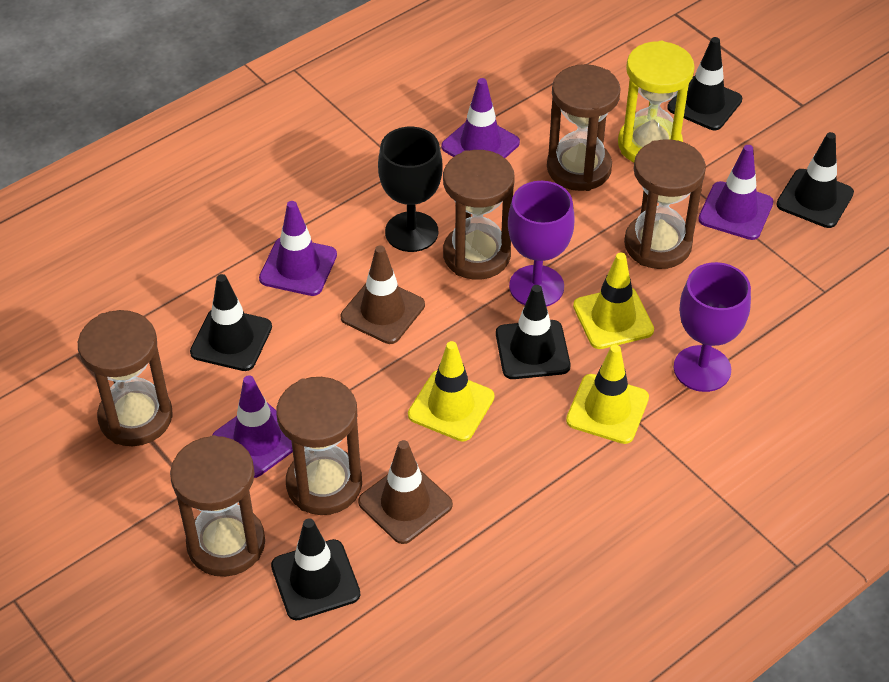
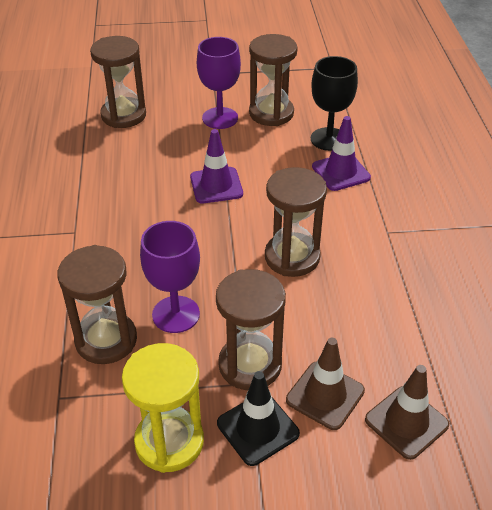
black traffic cone: [190,274,272,371] [271,518,360,621] [496,285,570,379] [667,37,742,130] [776,132,854,228] = 5 -> [217,371,300,466] = 1
brown hourglass: [78,310,173,446] [170,435,265,577] [276,377,362,515] [443,150,515,280] [547,64,621,191] [624,139,706,269] = 6 -> [57,245,137,364] [90,36,146,128] [216,269,286,390] [249,34,298,126] [265,167,327,277] = 5
purple traffic cone: [212,375,293,478] [259,201,337,296] [441,78,520,158] [698,145,773,240] = 4 -> [190,129,243,204] [312,116,371,191] = 2
yellow traffic cone: [408,341,494,442] [566,344,649,444] [573,253,654,349] = 3 -> none = 0

